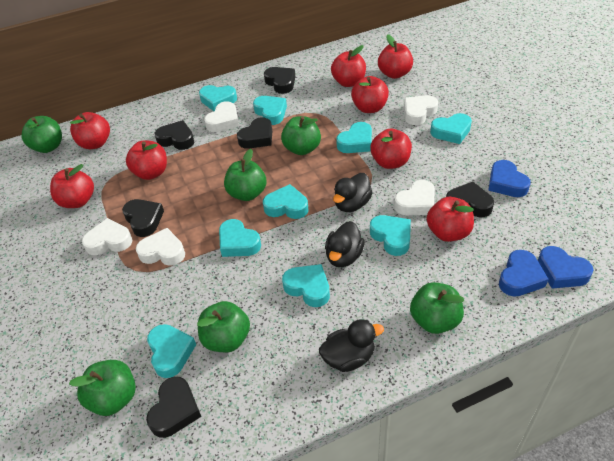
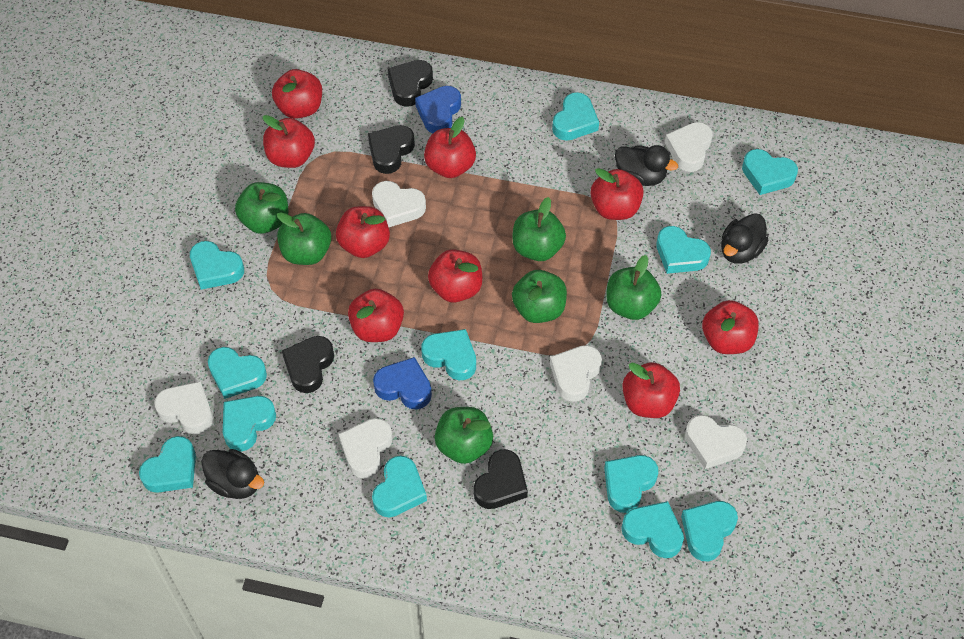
black heart: [122,199,164,237] [146,377,201,438] [154,120,194,150] [237,117,272,149] [264,67,295,94] [446,181,494,217] = 6 -> [282,336,334,393] [368,125,415,174] [388,60,433,107] [474,449,528,509] = 4
blue heart: [488,160,531,197] [499,250,548,297] [538,246,594,289] = 3 -> [373,357,432,410] [415,86,461,133] = 2
red apple: [50,164,94,208] [70,112,110,149] [126,141,167,180] [331,45,366,87] [351,76,389,113] [370,129,412,169] [378,34,413,79] [427,197,474,242] = 8 -> [263,115,315,168] [272,69,322,119] [336,206,390,258] [348,289,404,342] [424,117,476,178] [428,249,482,302] [591,168,644,220] [622,362,680,418] [702,300,759,354] = 9
turquoise heart: [147,324,196,378] [199,85,237,111] [219,219,261,257] [253,96,287,125] [263,184,308,219] [282,264,330,307] [336,122,372,153] [370,215,411,256] [430,113,472,144] = 9 -> [139,436,196,493] [190,241,244,290] [208,347,267,399] [223,396,276,452] [372,456,427,518] [421,329,476,380] [552,92,599,141] [604,455,658,513] [621,501,684,558] [656,226,711,274] [681,501,738,561] [742,149,798,195] = 12
white heart: [82,218,133,255] [136,228,185,266] [204,101,239,132] [394,180,435,215] [404,95,438,125] = 5 -> [154,381,213,435] [339,418,393,479] [372,181,426,227] [550,345,602,402] [665,122,713,172] [685,415,747,469] = 6

